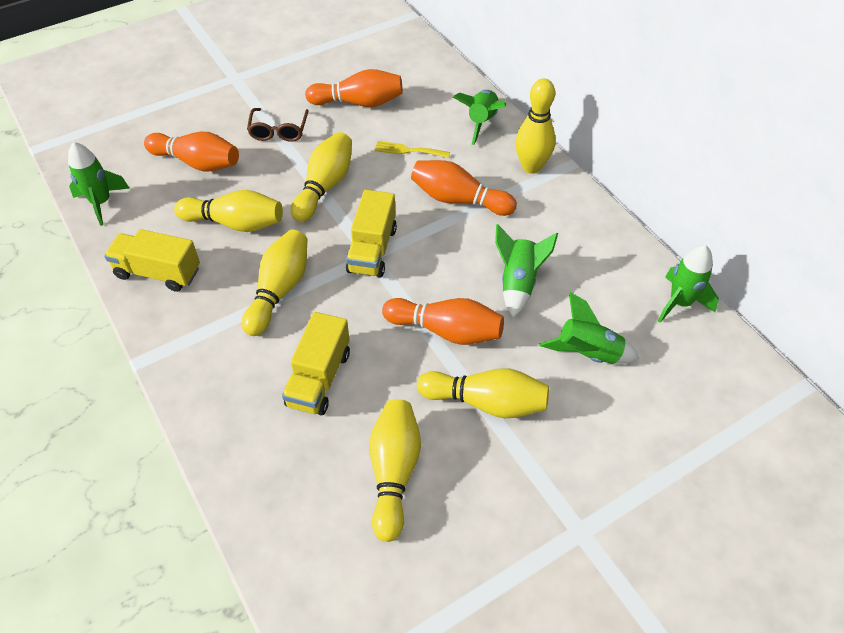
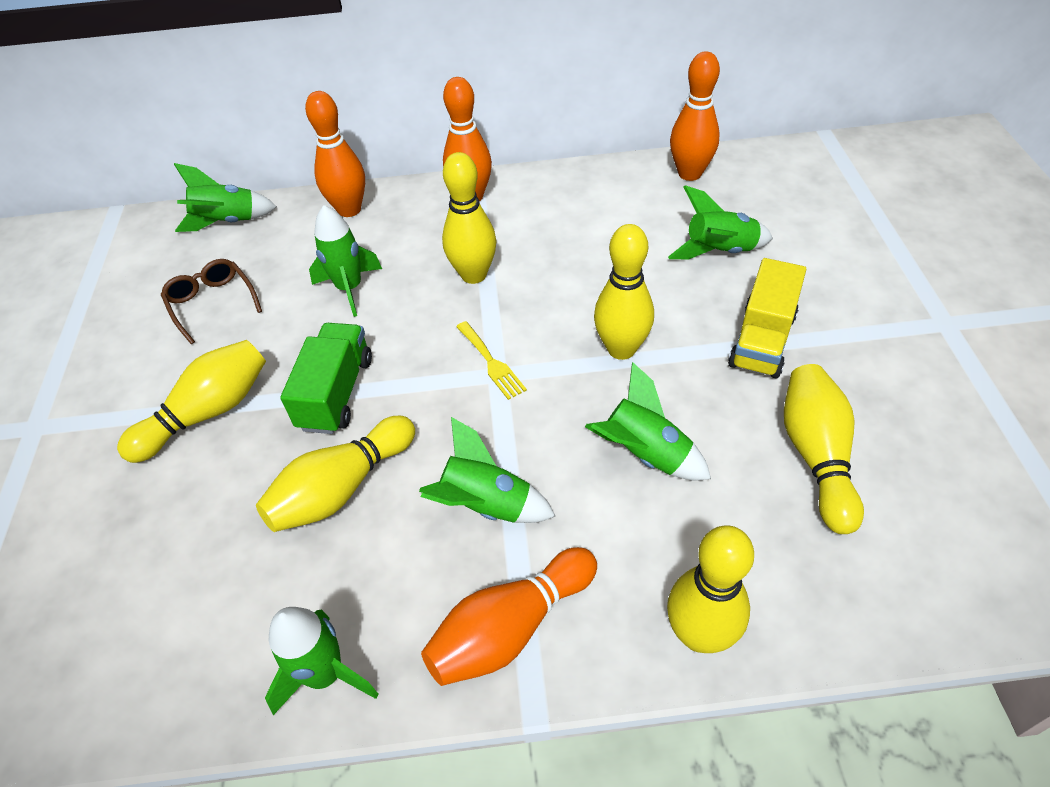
green rocket: [68,142,130,226] [453,90,506,145] [495,224,558,318] [539,292,639,364] [658,245,719,323] = 5 -> [174,163,277,232] [265,607,378,715] [309,205,382,317] [419,417,555,523] [585,362,711,481] [668,185,773,259] = 6
green truck: none = 0 -> [280,323,372,434] = 1
yellow truck: [104,229,200,292] [282,312,350,415] [346,190,397,278] = 3 -> [728,258,806,378] = 1

